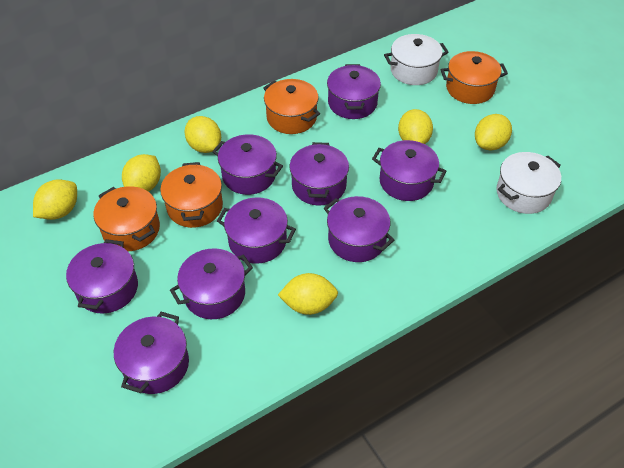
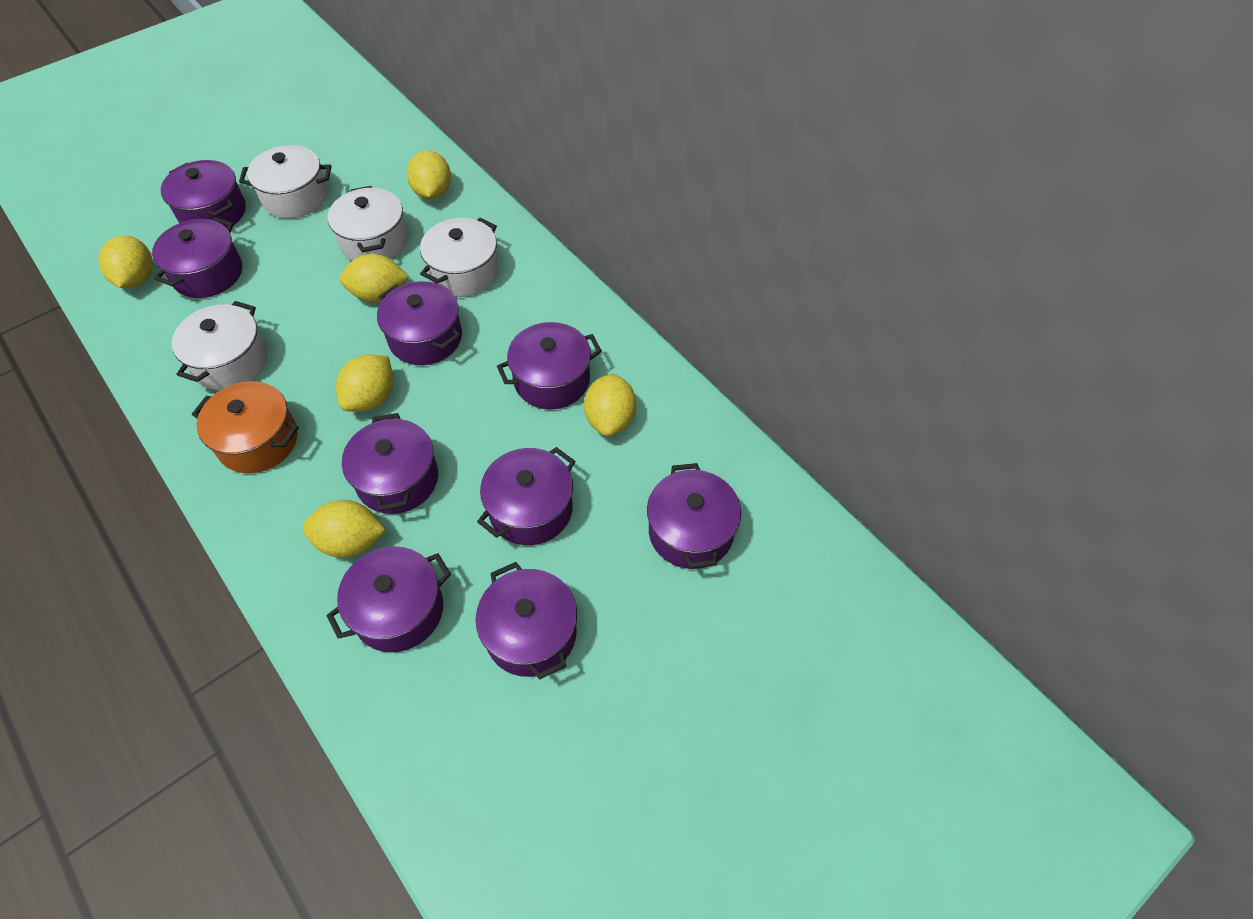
orange pot: [93,186,160,251] [160,162,223,228] [263,79,320,134] [440,51,508,104] = 4 -> [192,381,299,473] = 1
white pot: [384,34,449,85] [497,152,561,214] = 2 -> [171,301,268,390] [239,145,331,219] [328,186,408,260] [420,218,499,297] = 4

